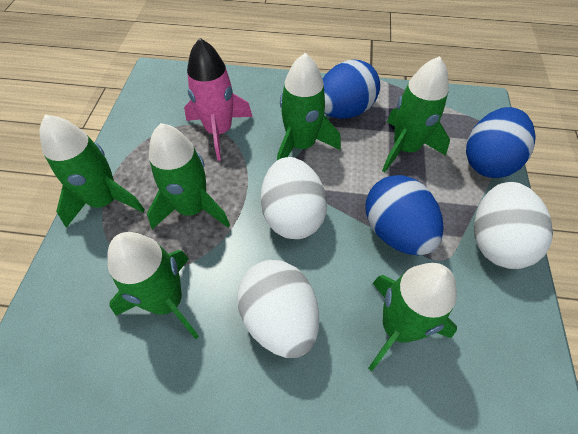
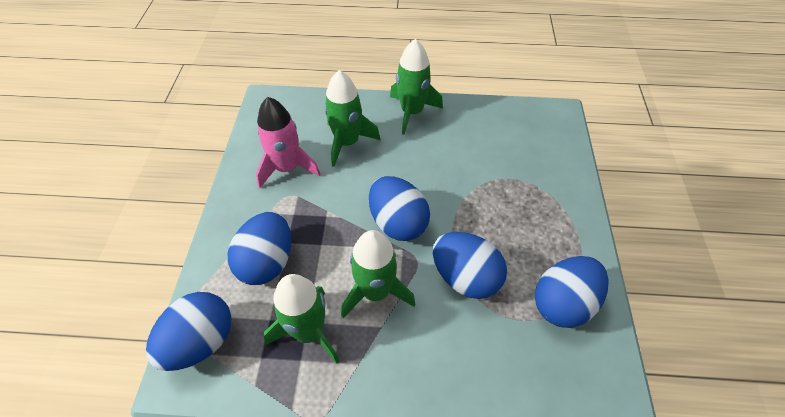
blue egg: [323,60,380,119] [365,175,443,256] [466,107,536,178] = 3 -> [146,292,231,371] [227,212,291,285] [369,176,430,241] [433,232,507,299] [535,256,609,328] = 5
green rocket: [40,115,145,228] [107,232,199,339] [147,123,230,229] [277,53,341,160] [368,263,457,371] [382,56,450,172] = 6 -> [263,274,339,363] [324,70,380,167] [341,230,415,318] [390,39,443,135] = 4
white egg: [237,260,319,358] [261,157,327,239] [474,182,553,269] = 3 -> none = 0

